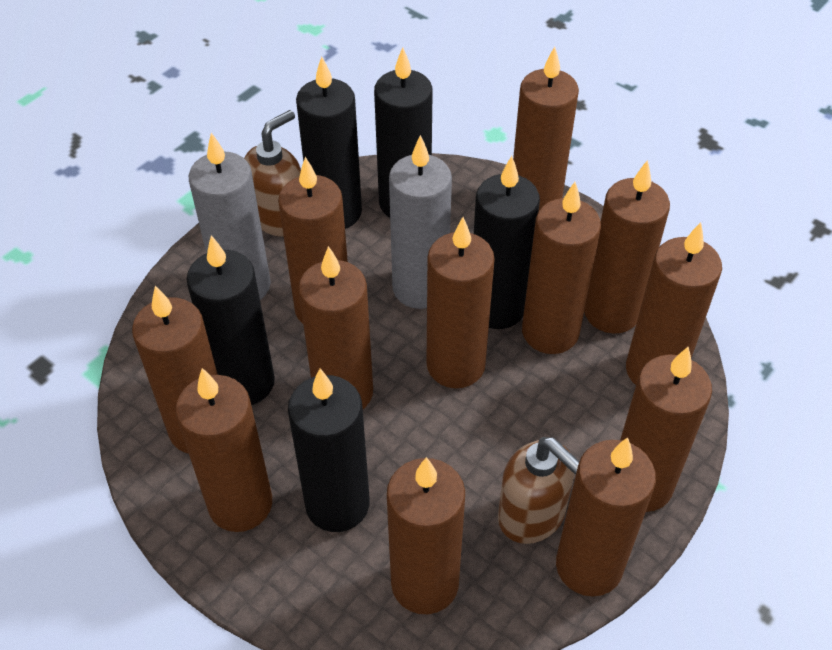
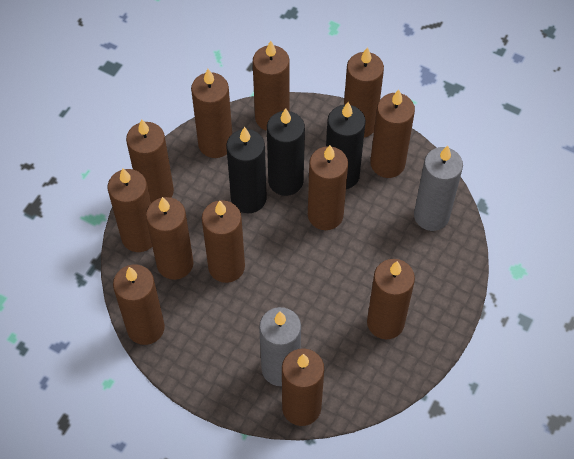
black candle: [187,235,275,405] [288,369,370,532] [296,57,362,229] [374,47,433,218] [474,156,540,329] = 5 -> [226,127,267,213] [267,108,305,196] [326,102,366,189] = 3
brown soap dispenser: [244,110,301,237] [498,437,579,544] = 2 -> none = 0

